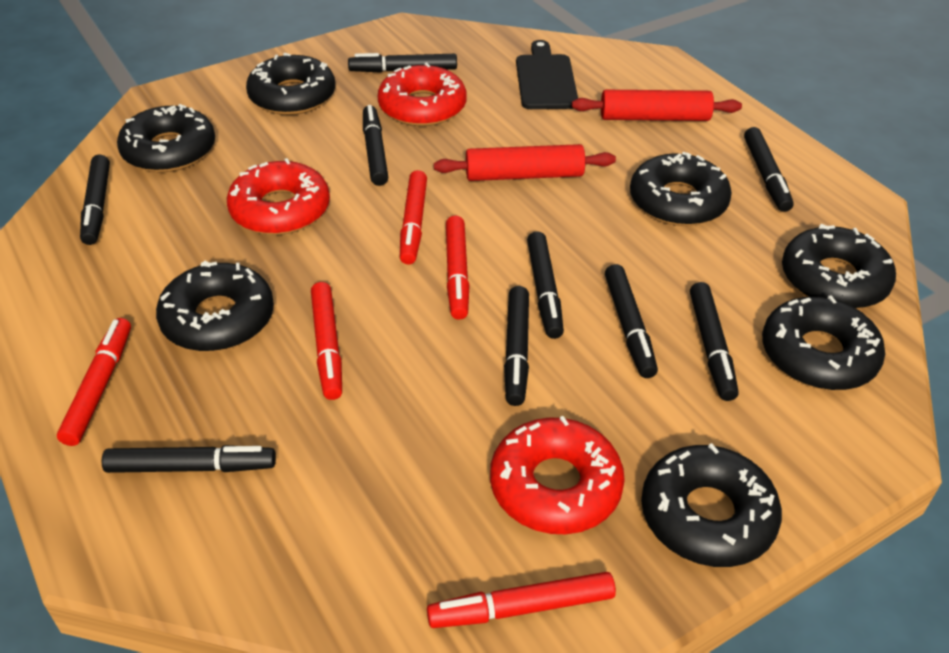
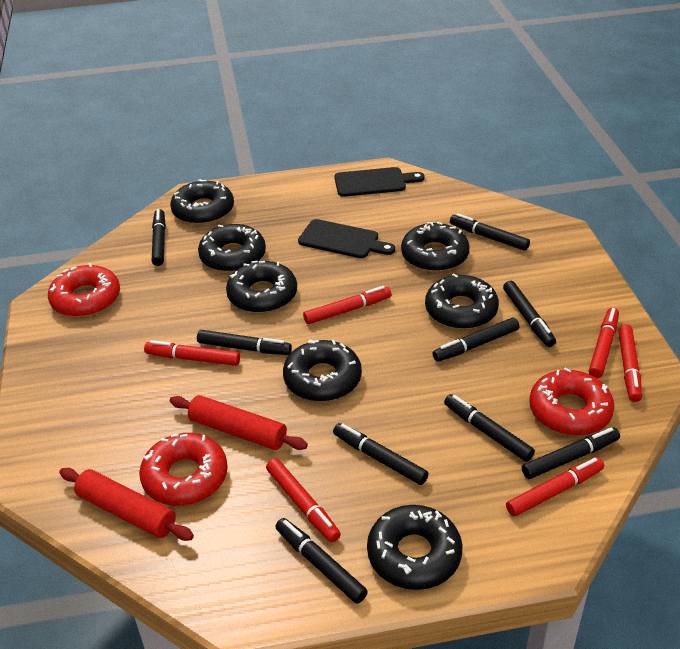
black cutting board: [516,40,578,109] = 1 -> [298,219,395,258] [334,167,425,197] = 2
red marker: [57,318,131,446] [311,282,342,400] [400,170,427,265] [427,572,616,628] [446,216,470,320] = 5 -> [144,340,240,366] [266,458,341,542] [303,286,391,324] [506,457,604,517] [589,307,619,378] [618,324,642,402] = 6

